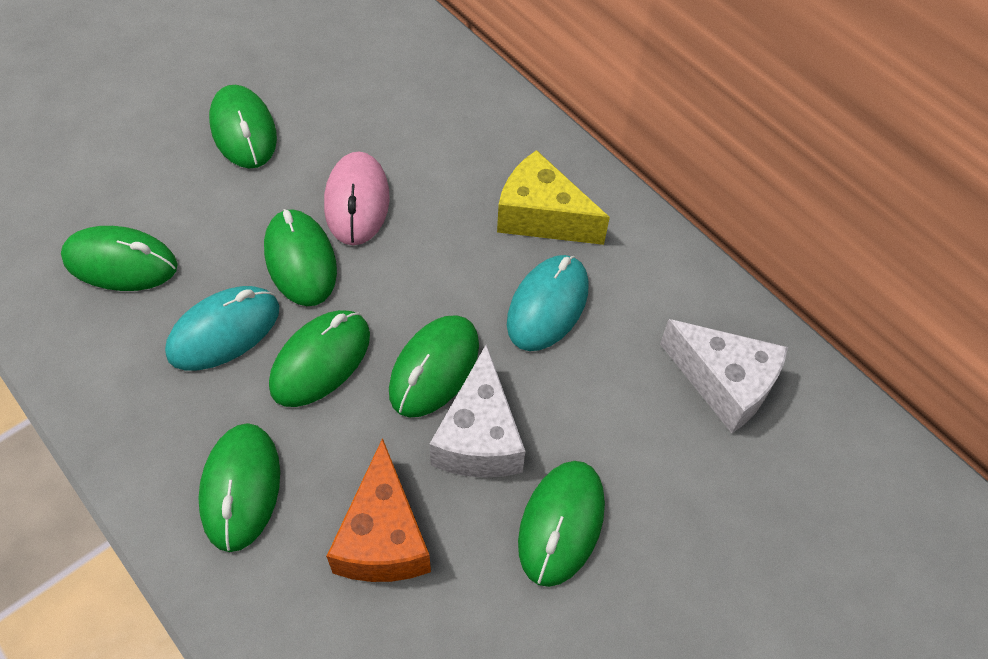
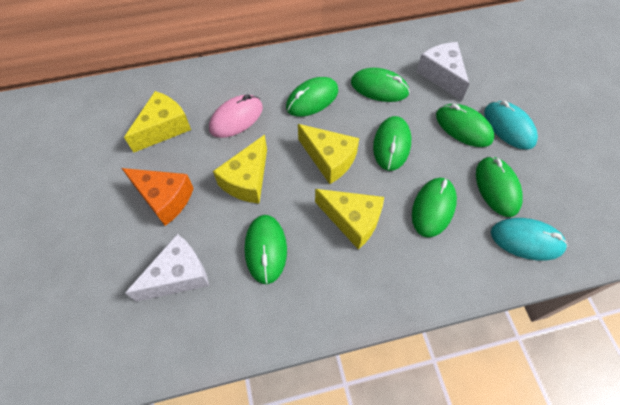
yellow cheese: [497,150,610,245] = 1 -> [124,91,191,153] [213,135,267,203] [298,124,359,184] [315,189,384,250] = 4

